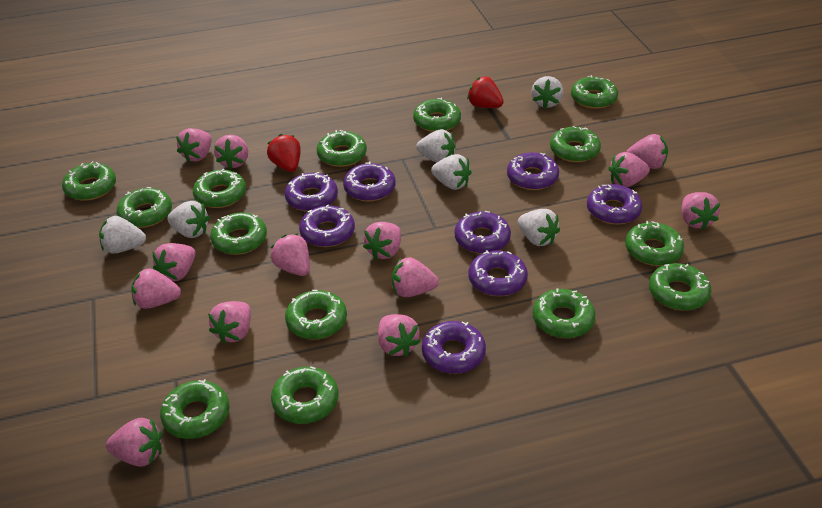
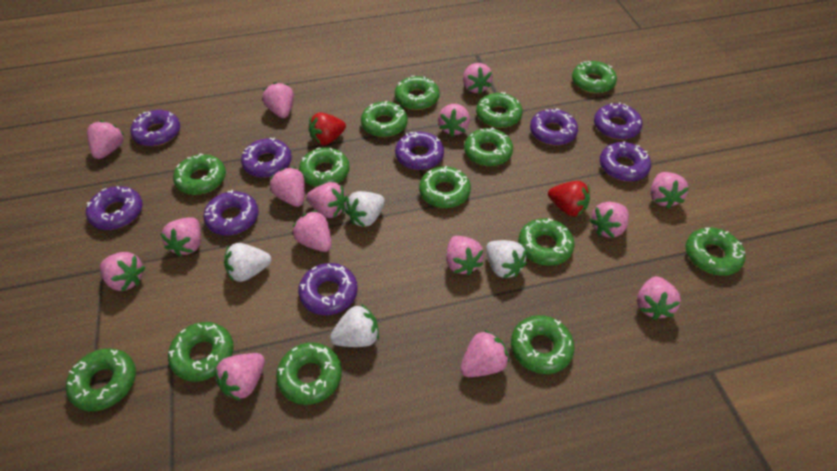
pink strawberry: [106,418,162,467] [131,268,181,309] [153,243,196,281] [176,128,212,162] [208,301,251,344] [214,135,248,169] [271,233,310,276] [363,222,401,260] [378,314,421,357] [392,257,439,297] [608,152,650,187] [626,134,668,169] [682,192,720,230] = 13 -> [87,120,124,159] [100,252,145,291] [160,217,201,257] [214,353,265,401] [263,82,294,118] [270,167,305,207] [293,210,332,252] [306,182,347,218] [438,104,470,137] [446,236,484,275] [460,330,509,377] [463,63,493,94] [589,202,629,238] [637,276,681,320] [651,172,689,209] = 15
purple donut: [285,172,338,211] [299,204,355,247] [343,162,396,201] [422,321,486,374] [455,211,511,254] [468,250,528,296] [507,152,559,190] [587,184,643,224] = 8 -> [86,186,143,230] [130,110,180,146] [204,190,259,236] [241,138,292,178] [298,263,358,315] [395,132,444,170] [530,108,578,145] [594,102,642,140] [600,141,651,181] = 9
white strawberry: [99,216,146,254] [167,201,210,238] [416,129,456,163] [431,154,472,190] [518,209,560,246] [531,76,563,108] = 6 -> [224,243,271,282] [330,304,379,347] [345,191,385,227] [486,240,527,279] = 4

